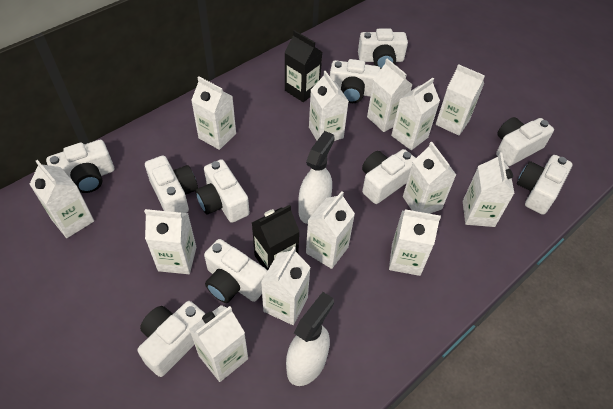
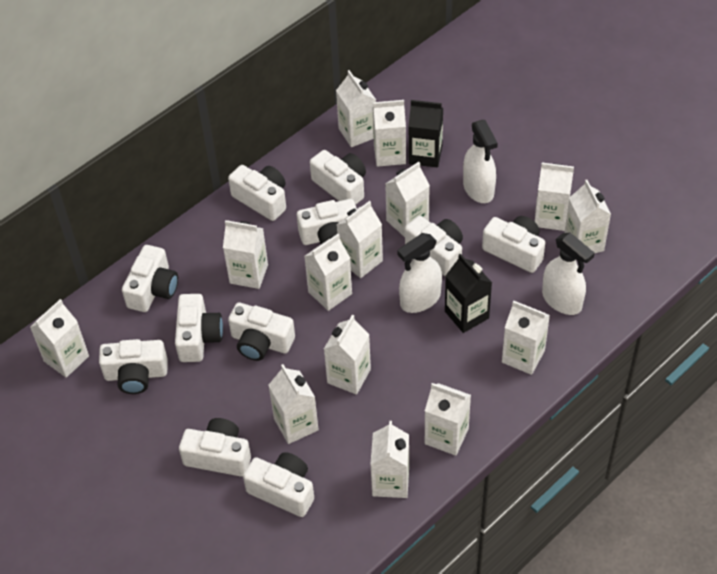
white camera: [46,140,114,193] [138,301,205,377] [145,156,198,213] [196,159,250,223] [204,239,267,303] [330,59,381,103] [358,29,408,69] [362,149,416,204] [496,117,554,166] [517,155,572,215] = 10 -> [99,339,168,394] [122,245,178,312] [175,294,223,362] [179,418,251,477] [228,165,286,221] [228,302,295,361] [243,452,314,517] [297,199,357,245] [310,150,366,205] [405,216,463,277] [482,216,545,273] = 11
white carton: [30,160,94,238] [144,209,196,274] [189,305,248,382] [191,77,236,150] [261,246,311,325] [306,191,355,269] [309,71,349,141] [367,59,412,132] [389,209,441,276] [391,78,440,150] [403,142,456,214] [436,64,485,136] [463,153,515,227] = 13 -> [30,299,89,378] [223,220,268,289] [268,364,319,444] [304,234,352,311] [324,315,371,394] [336,70,376,147] [337,201,383,278] [370,421,409,498] [372,100,406,167] [385,162,430,237] [425,383,471,456] [502,300,550,375] [535,162,574,231] [564,180,611,253] = 14
white spray bottle: [286,292,334,386] [298,131,335,224] = 2 -> [398,233,442,313] [463,120,498,203] [542,233,595,315] = 3

